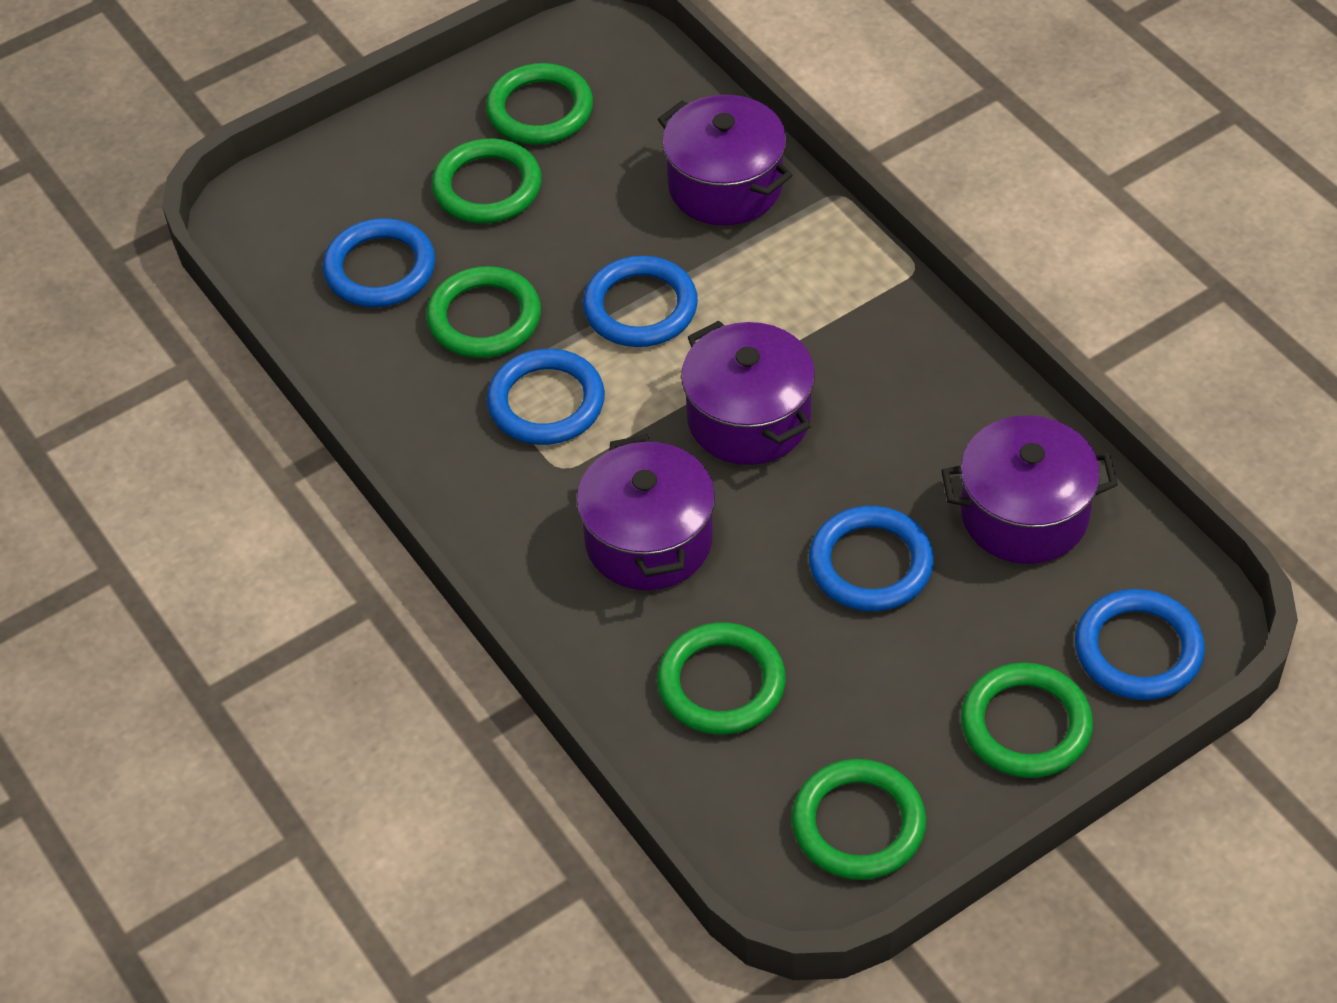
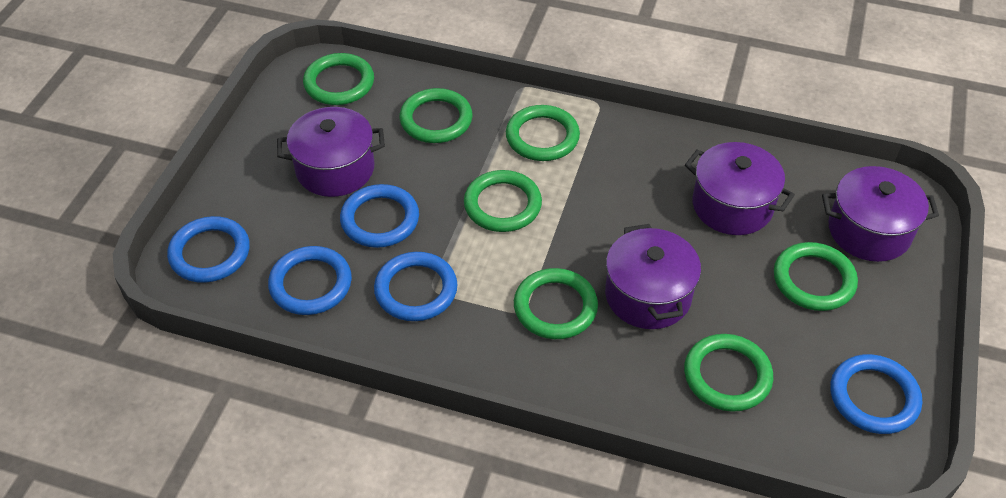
green ring: [426,266,541,358] [432,138,542,223] [486,63,593,144] [657,622,786,735] [792,759,926,880] [961,662,1093,778] = 6 -> [303,53,374,105] [400,88,473,143] [464,170,542,232] [506,105,580,161] [514,268,598,339] [684,334,773,412] [774,242,858,311] = 7

